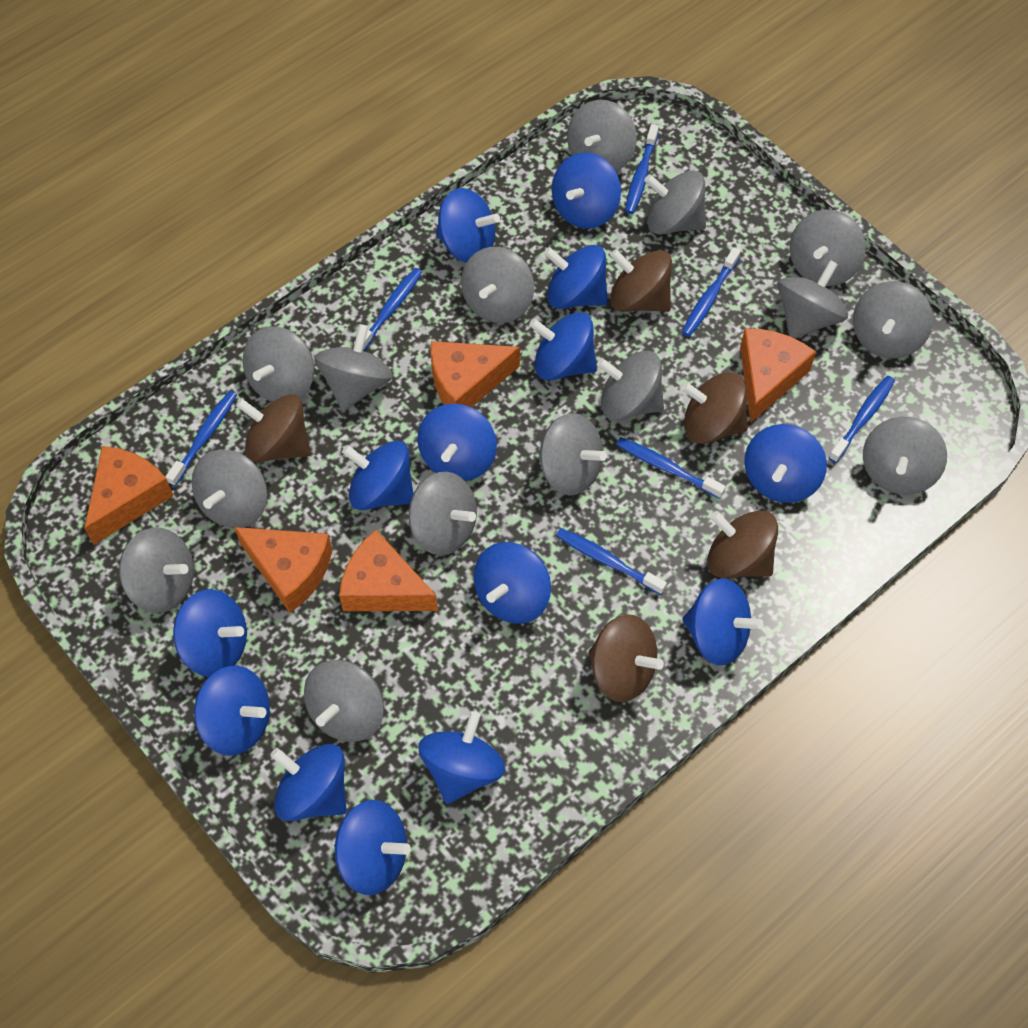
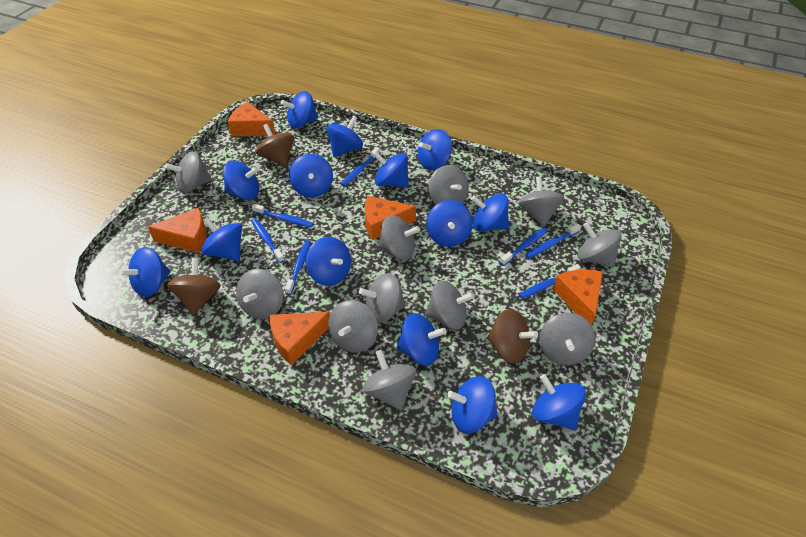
brown spinning top: [236,394,310,463] [588,614,664,702] [610,249,672,312] [681,372,748,444] [707,511,778,579] = 5 -> [167,258,221,315] [256,124,294,167] [487,309,538,364] = 3
grey spinning top: [119,528,194,613] [192,449,267,528] [243,326,314,402] [304,660,384,742] [315,324,393,411] [409,472,477,555] [461,247,534,323] [539,413,607,496] [567,100,637,172] [597,351,664,420] [644,171,706,235] [778,260,848,339] [790,209,866,286] [853,281,933,358] [863,417,947,495] = 15 -> [165,151,212,193] [236,269,283,319] [328,300,378,353] [359,273,406,323] [363,350,416,410] [378,215,420,260] [425,281,475,330] [429,165,469,205] [518,176,564,227] [539,313,595,365] [577,222,622,268] = 11

